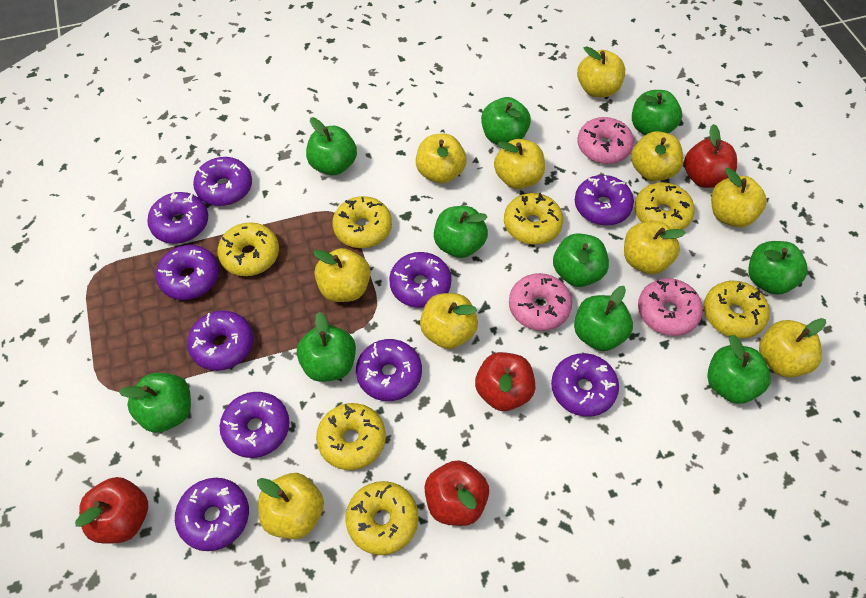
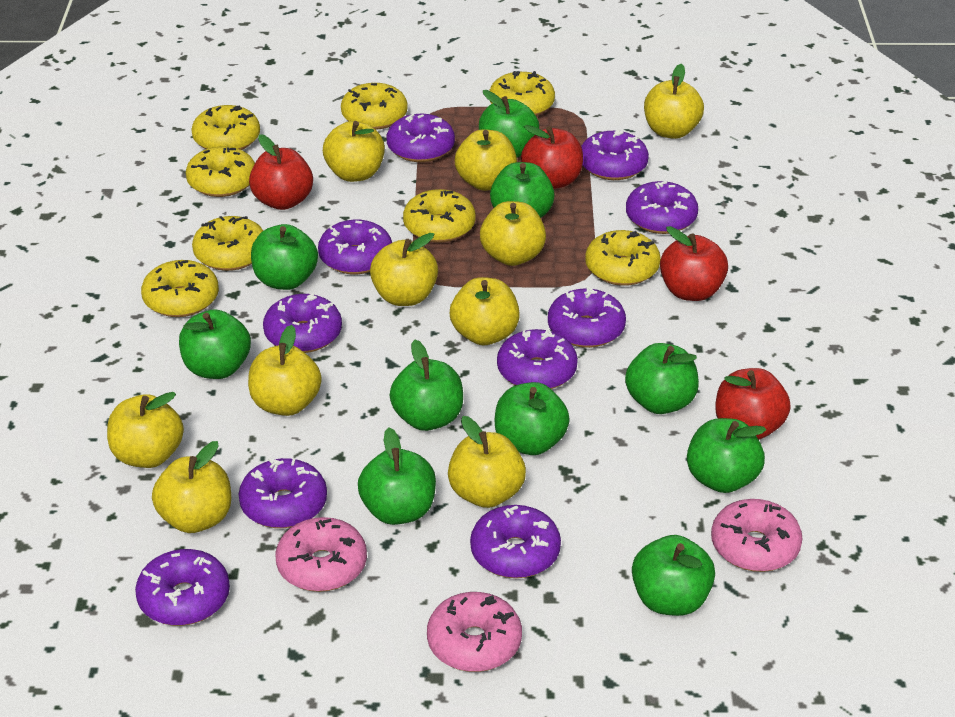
yellow donut: [217,222,279,276] [316,403,386,470] [332,196,392,248] [346,481,419,555] [504,193,563,245] [634,182,695,230] [704,281,770,339] = 7 -> [141,260,219,317] [186,146,255,197] [191,105,260,150] [192,216,263,271] [341,83,408,130] [403,189,476,242] [489,71,555,116] [585,230,661,286] = 8

